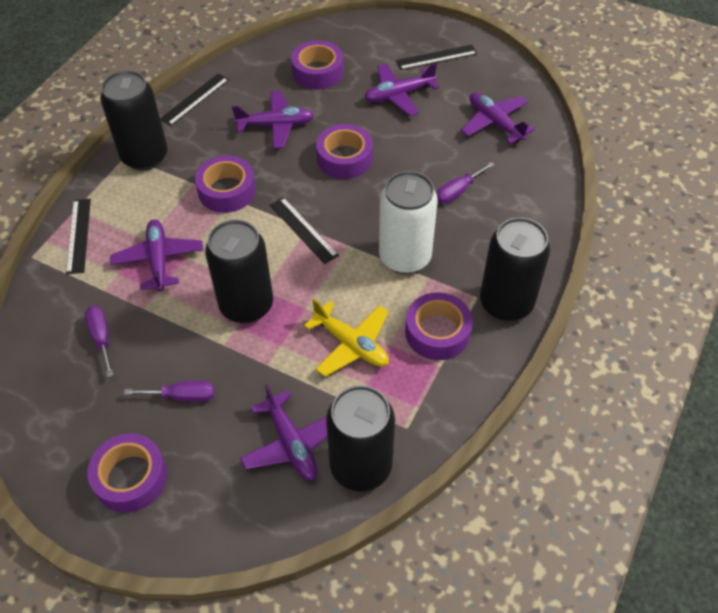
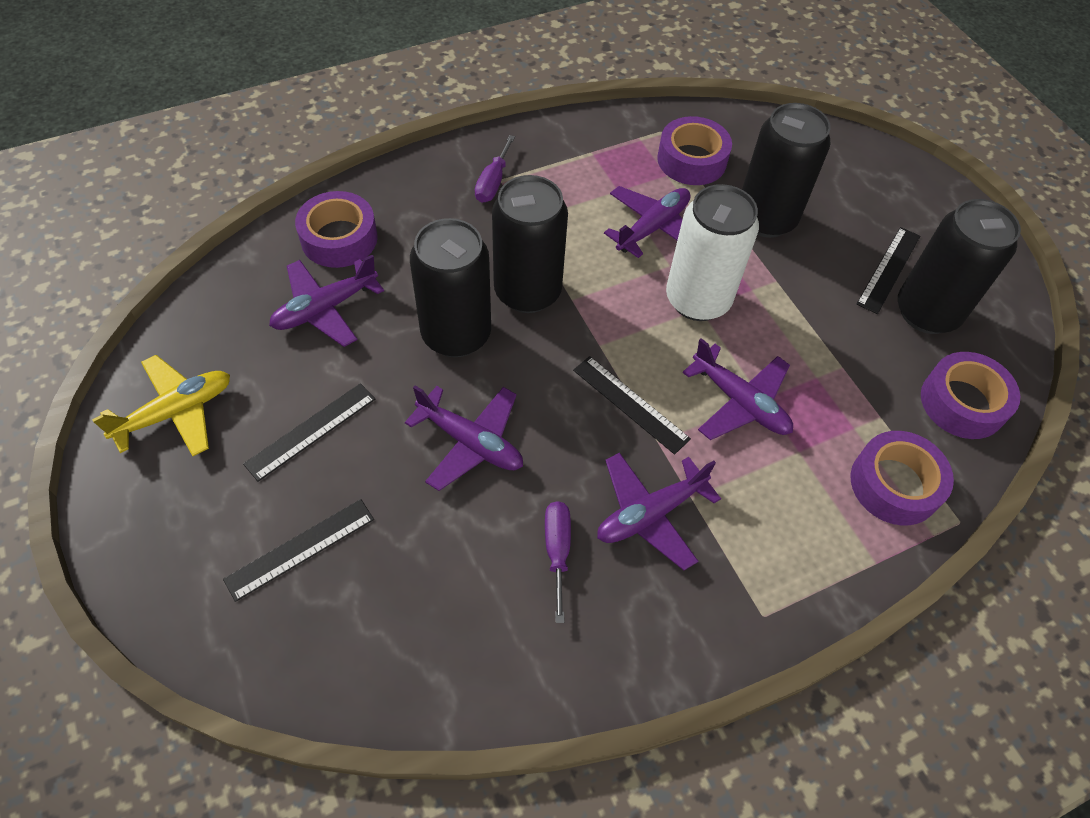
purple screwdriver: [85,306,113,377] [124,381,214,402] [436,162,494,204] = 3 -> [475,135,515,203] [545,501,571,623] = 2
purple tape: [87,434,167,512] [195,156,256,213] [291,40,344,89] [316,124,373,179] [405,292,473,360] = 5 -> [295,191,378,268] [657,116,732,185] [851,431,954,525] [921,352,1020,439] = 4

